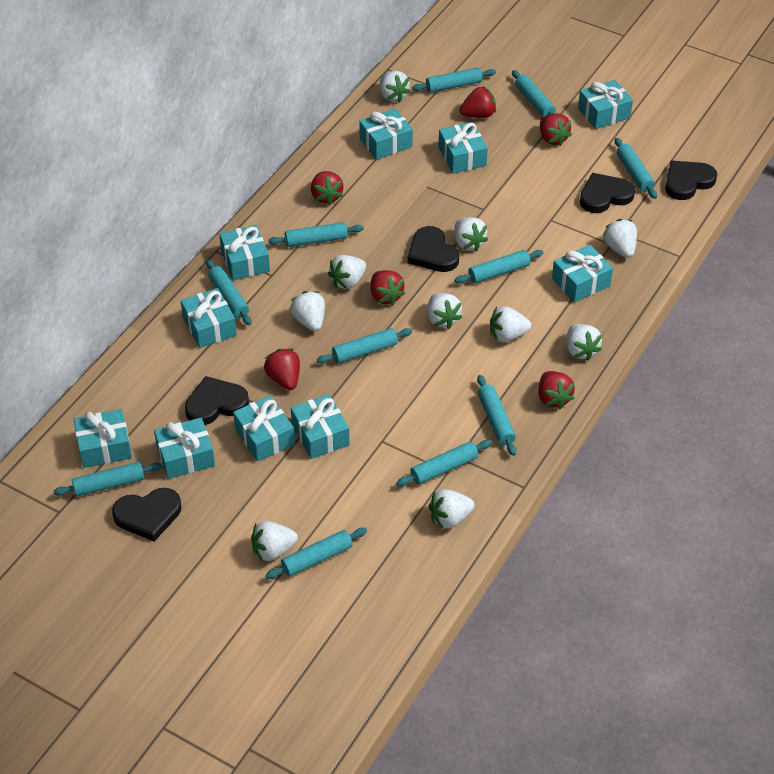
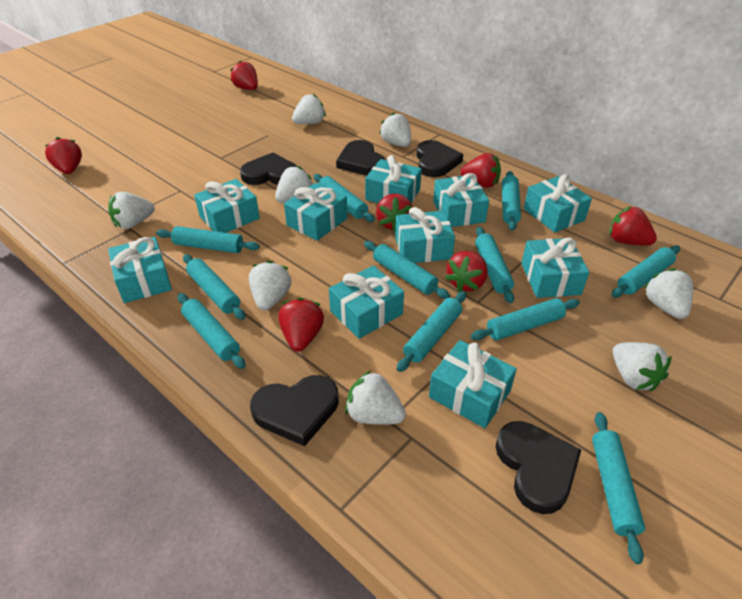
red strawberry: [264,348,300,390] [311,171,344,205] [371,270,405,305] [459,86,496,118] [538,371,575,409] [540,113,572,146] = 6 -> [45,137,82,174] [230,61,258,90] [278,297,324,352] [376,193,413,232] [445,251,488,292] [461,153,501,188] [610,206,657,246] = 7
white strawberry: [251,521,298,561] [290,291,325,331] [328,255,366,289] [380,71,411,103] [427,293,462,329] [429,489,474,529] [454,217,488,251] [490,306,531,342] [567,324,602,361] [603,219,637,258] = 10 -> [108,192,155,229] [249,261,291,311] [275,166,313,203] [292,94,326,124] [345,370,406,425] [379,113,411,147] [613,342,672,392] [644,268,693,319] = 8

